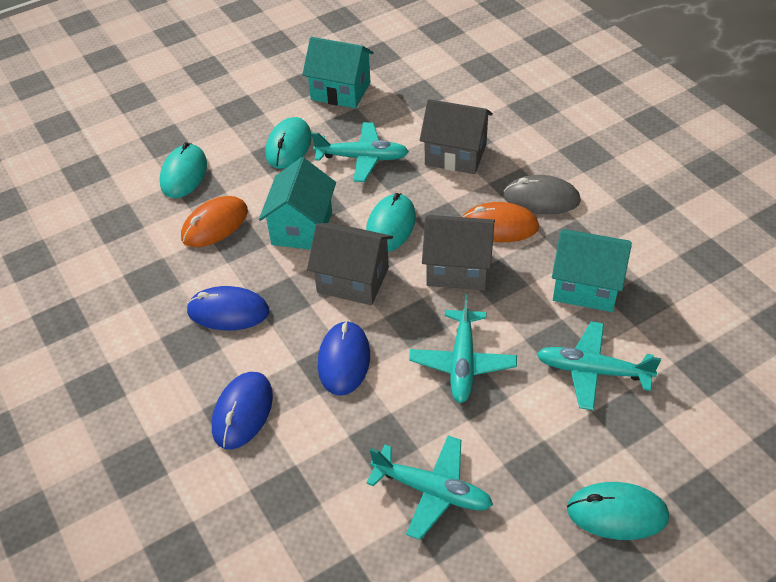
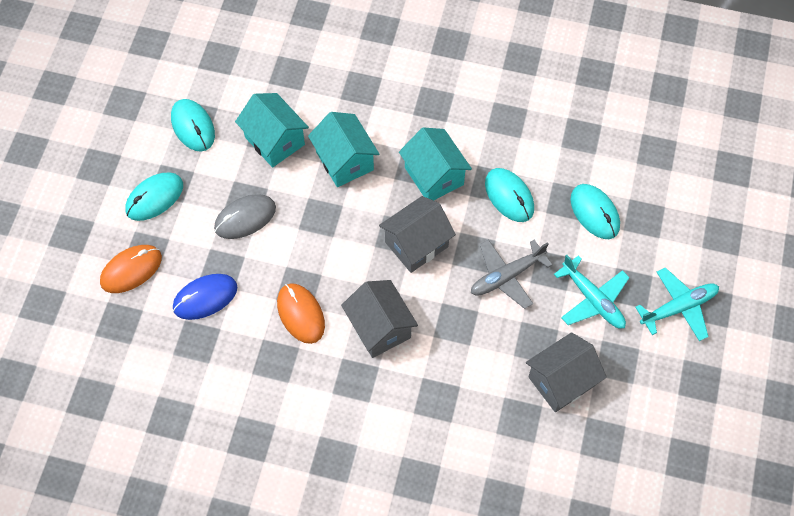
blue mouse: [186,286,269,330] [212,372,273,450] [318,320,370,396] = 3 -> [173,274,237,320] = 1
grey plane: none = 0 -> [471,239,552,309] = 1
turquoise plane: [312,122,409,182] [367,436,493,540] [409,294,517,403] [537,321,661,411] = 4 -> [554,255,630,329] [635,268,719,341] = 2

